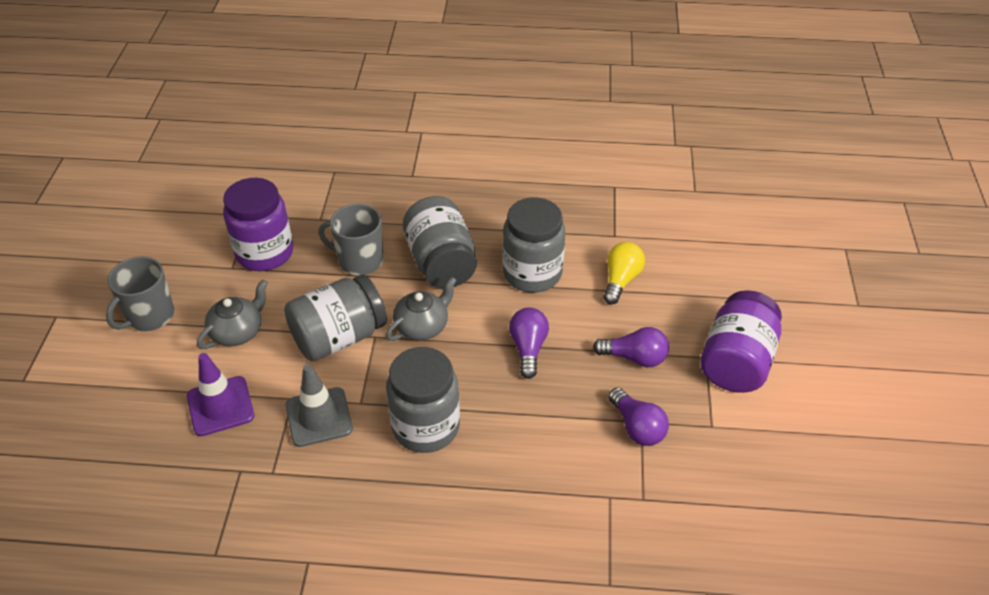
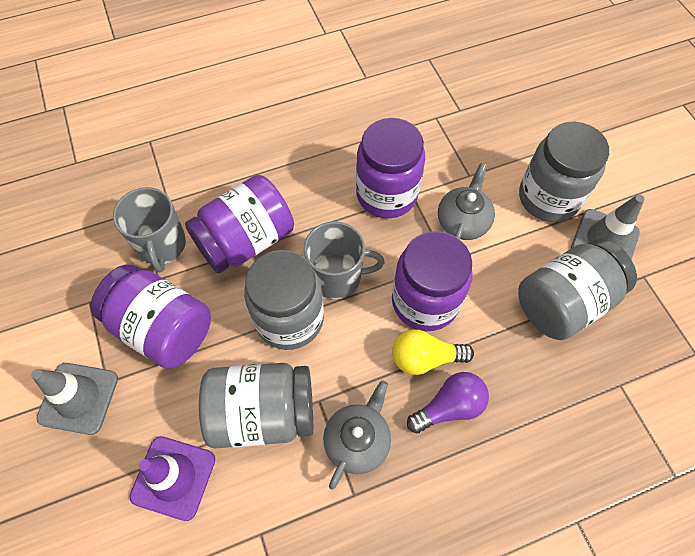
grey traffic cone: [286,364,353,447] = 1 -> [31,363,118,435] [571,194,645,260] = 2
purple jar: [223,178,293,271] [700,290,782,393] = 2 -> [91,265,211,369] [185,175,294,273] [356,118,425,218] [392,231,473,331] = 4
purple light bulb: [509,308,549,379] [593,327,669,367] [608,388,669,446] = 3 -> [407,372,489,434] = 1

